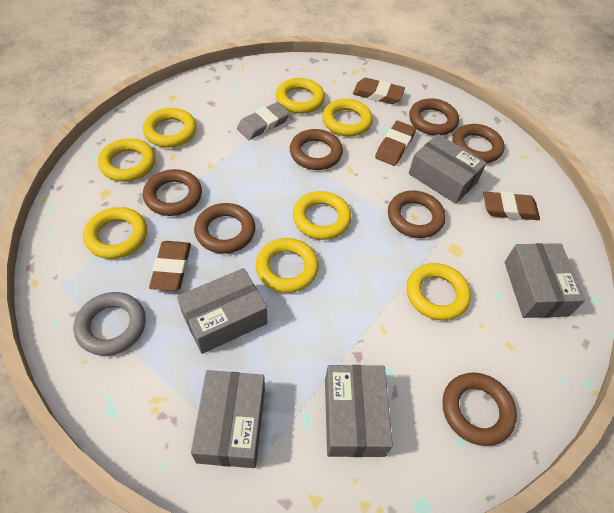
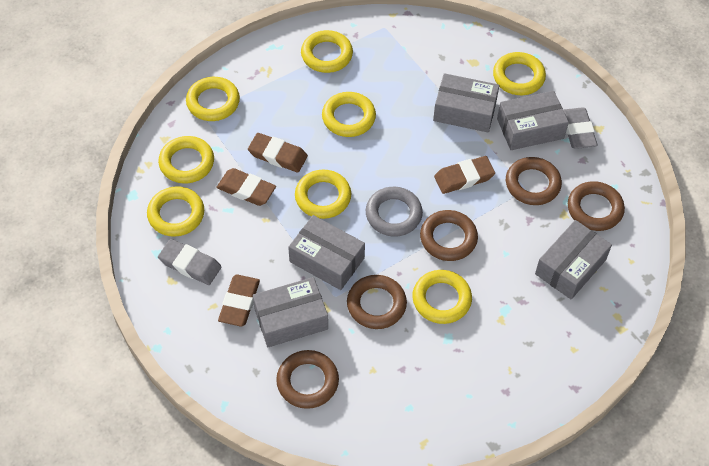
brown ring: [143,169,202,216] [194,203,255,254] [290,129,343,170] [388,190,446,238] [409,98,459,136] [442,372,517,446] [452,124,505,163] = 7 -> [276,350,339,409] [347,275,407,329] [420,210,478,261] [506,157,562,205] [568,181,625,231] = 5
grey eraser: [237,102,290,140] = 1 -> [158,239,221,285] [563,108,598,149] = 2

